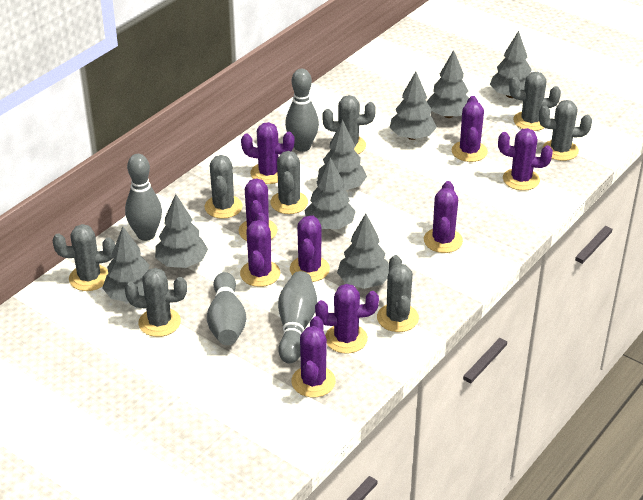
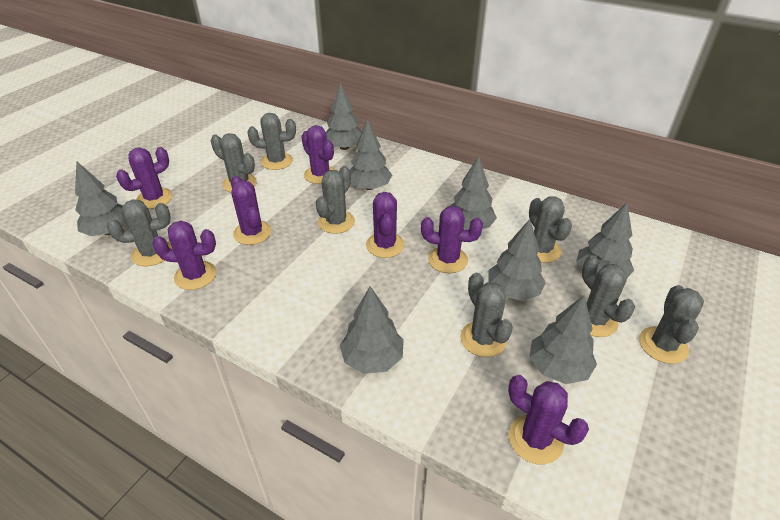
grey bowling pin: [125,154,162,241] [207,272,246,345] [278,271,317,364] [285,69,319,152] = 4 -> none = 0
purple cactus: [239,178,277,241] [240,213,280,287] [241,122,295,184] [290,215,330,282] [291,316,336,397] [315,284,379,354] [424,181,463,253] [452,96,488,162] [498,128,553,191] = 9 -> [116,147,173,209] [152,221,216,290] [231,176,272,245] [301,125,335,184] [366,192,405,258] [421,206,483,273] [508,375,589,464] = 7

